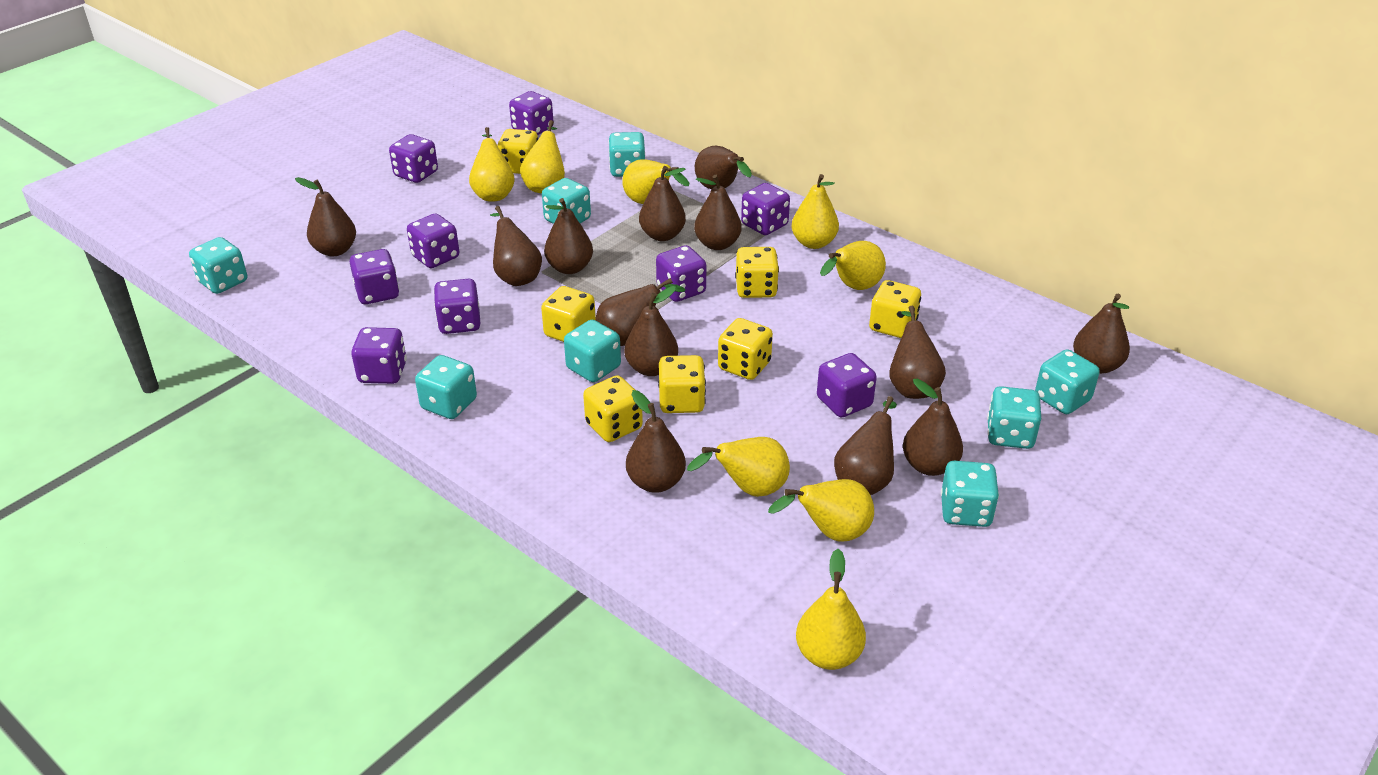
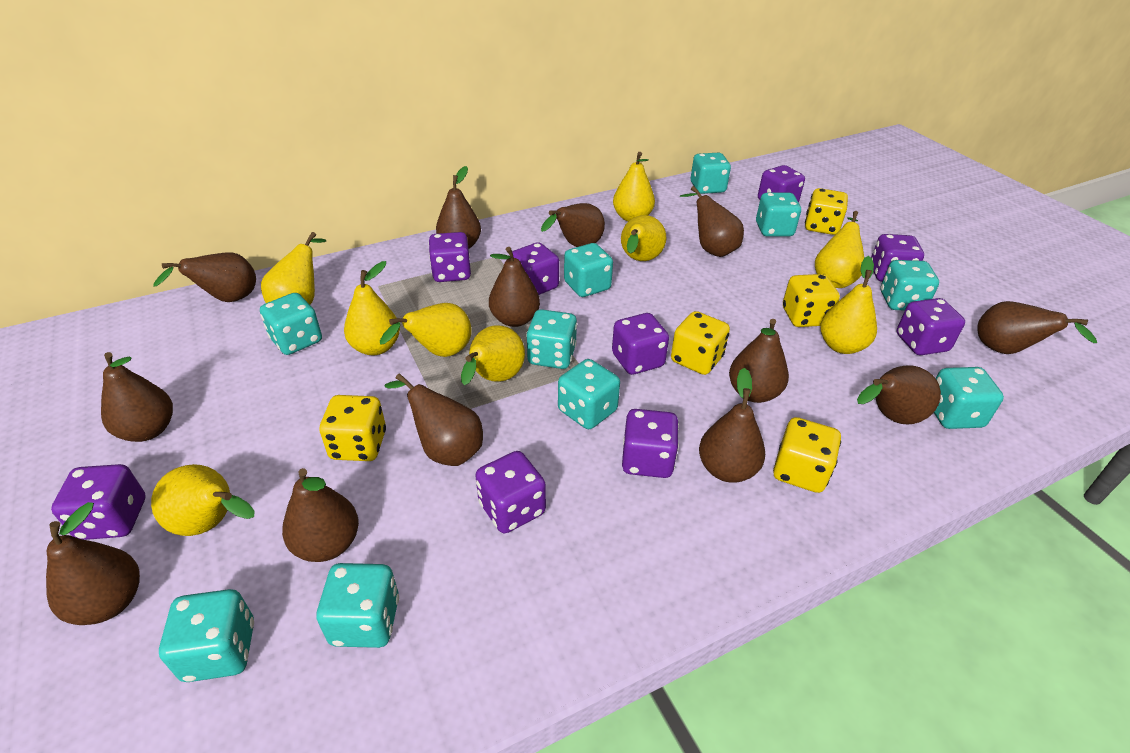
turquoise dice: [189,237,247,294] [415,355,477,419] [542,178,591,224] [564,320,621,382] [608,132,645,177] [941,461,999,527] [987,386,1041,449] [1035,349,1100,414] = 8 -> [159,589,254,682] [260,293,322,355] [316,563,399,648] [526,309,577,369] [558,359,620,429] [564,243,613,297] [691,153,731,194] [756,193,801,237] [881,260,939,310] [934,367,1004,429] = 10
yellow dice: [497,129,538,174] [541,286,596,342] [583,375,643,442] [658,355,706,413] [718,318,773,380] [735,247,779,298] [869,280,921,338] = 7 -> [320,395,386,461] [671,311,730,375] [773,417,841,493] [783,274,840,327] [805,188,848,235] = 5
yellow pear: [469,127,515,202] [520,120,565,194] [622,159,689,204] [687,437,790,497] [768,479,874,542] [792,174,839,249] [796,549,866,670] [820,241,886,290] = 8 -> [151,464,255,536] [261,232,327,304] [344,261,400,355] [380,303,472,357] [461,325,525,385] [613,152,655,222] [621,215,666,261] [815,211,864,288] [820,256,877,354] = 9

